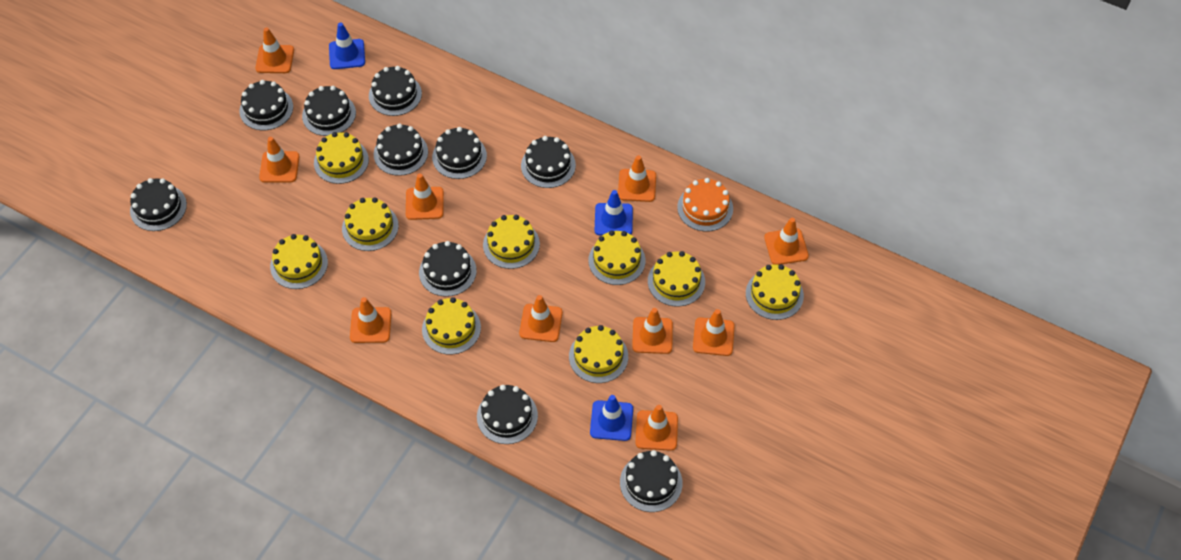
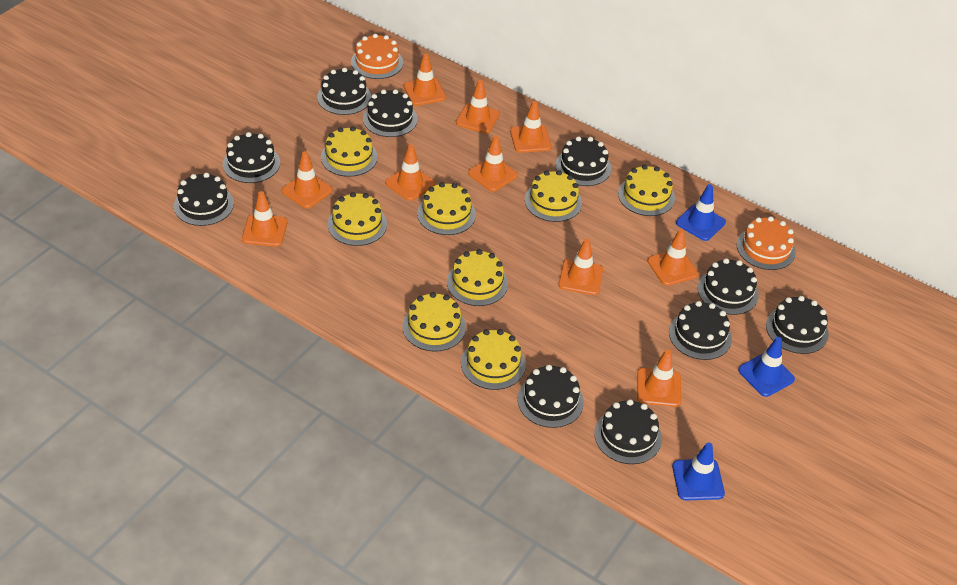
orange cake: [677,178,733,232] = 1 -> [351,34,403,79] [737,216,796,270] = 2
yellow cake: [270,234,328,289] [314,132,369,184] [342,198,399,251] [422,297,481,355] [483,215,540,269] [569,325,628,383] [588,230,645,285] [648,251,705,307] [746,264,804,320] = 9 -> [321,126,378,177] [328,192,387,246] [402,292,466,352] [417,182,476,235] [447,249,508,306] [461,329,526,390] [525,170,582,222] [618,165,675,216] = 8

